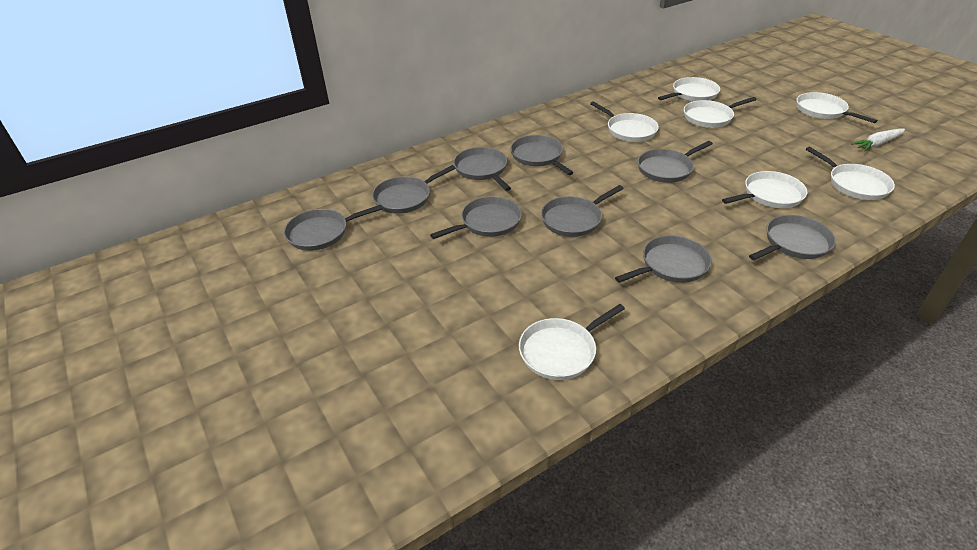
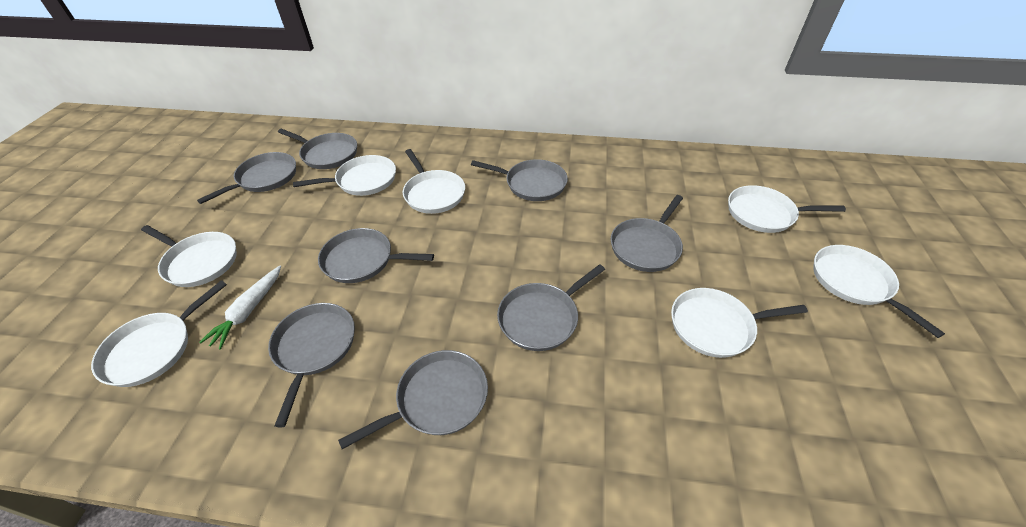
grey pan: [284,205,383,251] [372,165,456,214] [430,196,522,239] [453,147,511,191] [510,135,574,175] [541,185,624,237] [615,235,711,283] [638,141,713,183] [749,215,836,260] = 9 -> [197,152,296,204] [268,303,355,427] [278,129,357,169] [318,228,434,283] [338,350,488,449] [471,159,568,201] [497,264,605,351] [611,195,683,272] = 8

